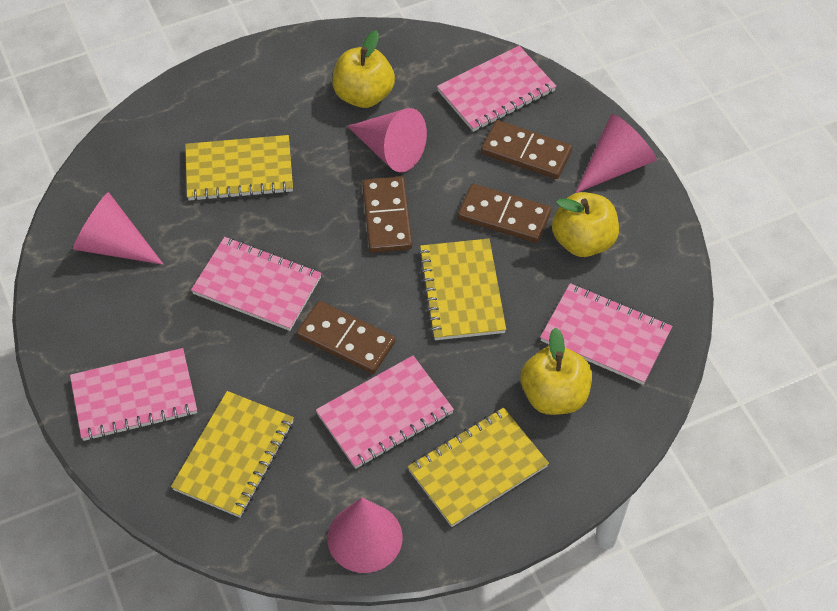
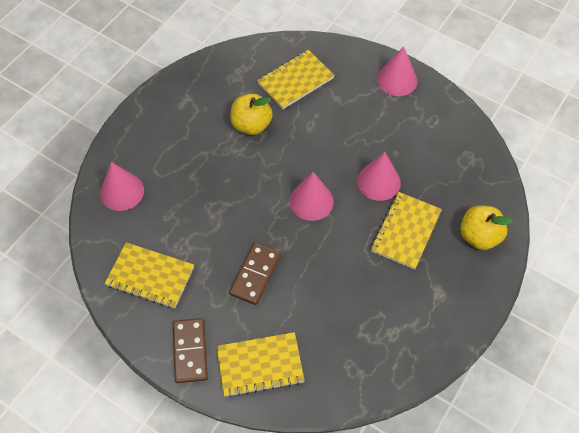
brown domino: [296,301,395,374] [362,176,412,253] [458,184,551,243] [481,120,572,179] = 4 -> [173,318,208,383] [229,243,281,305] = 2
pink notebook: [70,348,197,441] [191,237,322,331] [316,356,454,469] [437,46,556,132] [540,283,673,385] = 5 -> none = 0
yellow apple: [332,30,395,108] [521,327,592,415] [552,192,619,257] = 3 -> [230,94,273,135] [460,205,513,250] = 2

